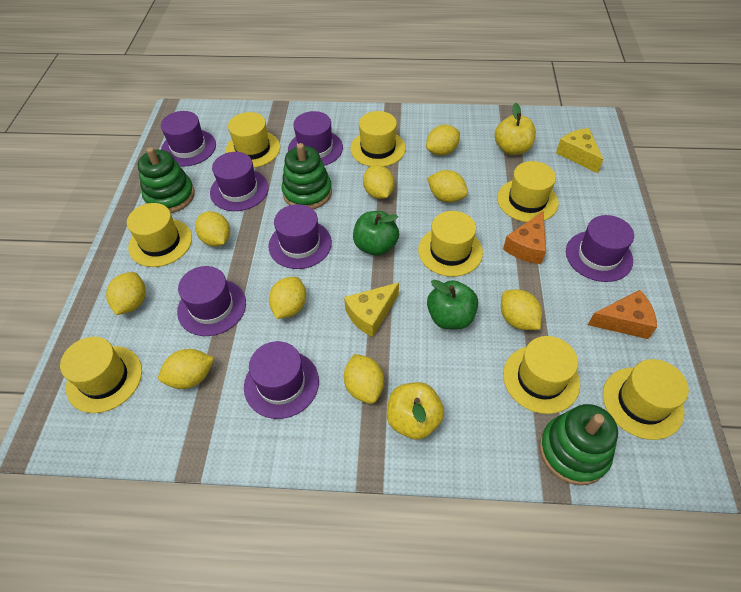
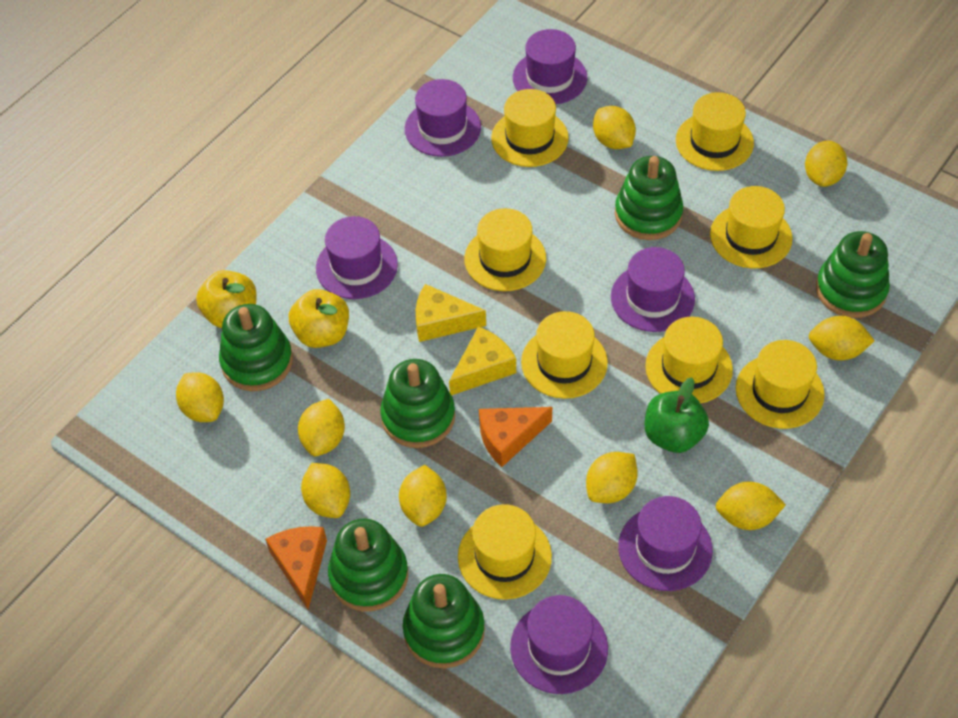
green apple: [353,211,399,256] [427,280,478,329] = 2 -> [645,377,709,453] = 1
green stacking toy: [138,147,195,213] [282,143,332,209] [539,404,618,485] = 3 -> [219,304,293,391] [328,518,408,611] [380,359,455,448] [403,574,485,668] [615,156,683,240] [816,231,890,318] = 6
purple hat: [161,111,216,167] [177,266,246,336] [210,152,269,211] [244,341,319,419] [268,204,332,269] [288,111,343,166] [566,215,634,282] = 7 -> [316,216,398,299] [405,79,481,157] [510,595,608,694] [513,29,588,104] [611,247,695,332] [618,496,713,591] = 6

